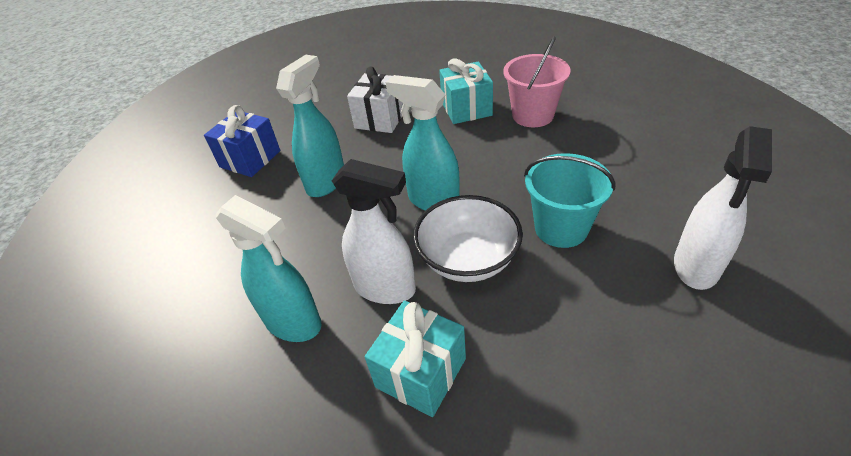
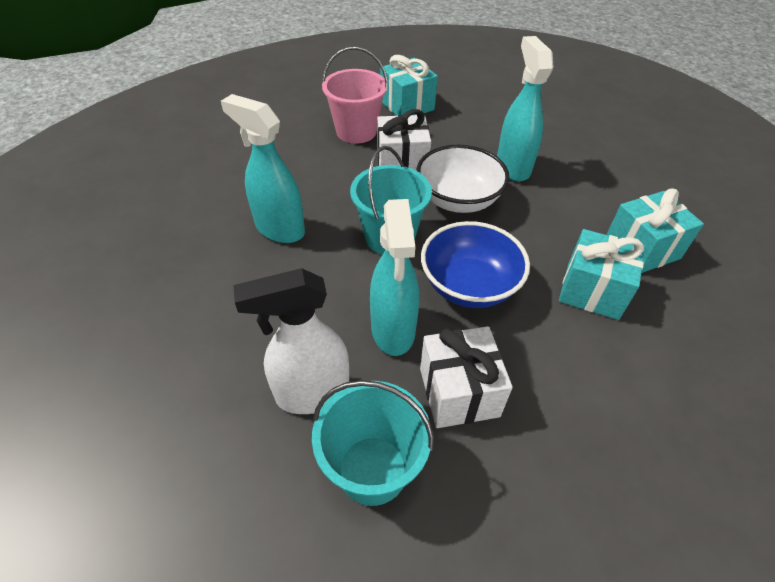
blue bowl: none = 0 -> [421,221,530,308] = 1
blue gift: [204,105,280,177] = 1 -> none = 0
turquoise bucket: [524,153,615,248] = 1 -> [312,380,434,506] [350,146,432,255] = 2
turquoise gift: [365,301,466,417] [439,58,493,124] = 2 -> [380,55,438,116] [559,229,645,320] [606,189,704,273] = 3
white gift: [347,66,403,133] = 1 -> [377,109,431,170] [420,326,513,428] = 2
white spray bottle: [332,159,416,304] [674,126,772,290] = 2 -> [233,268,349,414] = 1

